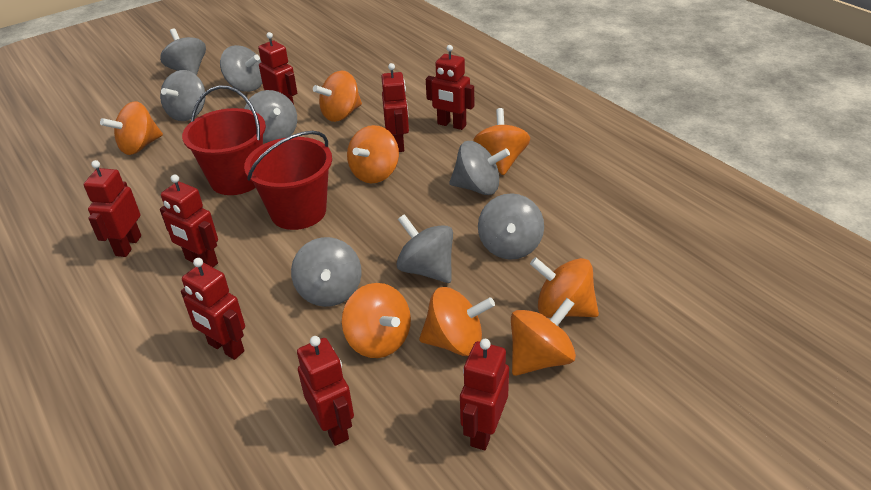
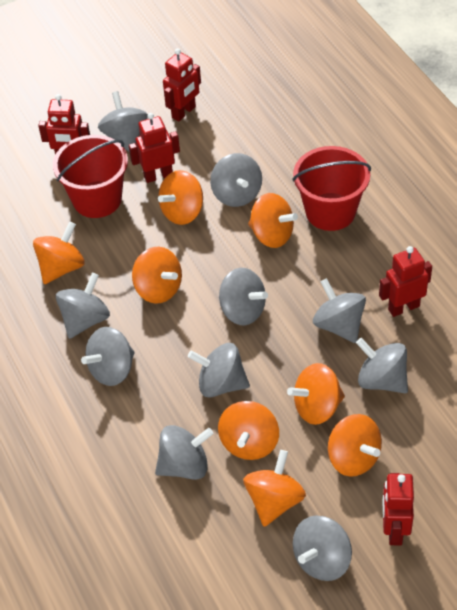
grey spinning top: [160,28,206,75] [160,70,205,121] [220,45,262,92] [244,90,297,143] [291,237,362,307] [396,214,453,283] [449,141,510,195] [478,193,544,260] = 8 -> [56,272,110,339] [81,327,135,386] [98,91,148,152] [155,425,213,480] [188,343,250,398] [210,153,262,207] [219,268,268,325] [293,516,352,581] [313,278,366,343] [356,338,408,393] = 10
red robot: [84,160,141,257] [160,174,218,267] [181,258,245,360] [258,32,297,105] [297,336,354,446] [381,63,409,152] [426,45,474,130] [460,339,509,450] = 8 -> [38,94,90,155] [129,113,180,183] [163,48,201,121] [379,246,432,317] [382,473,414,545] = 5

